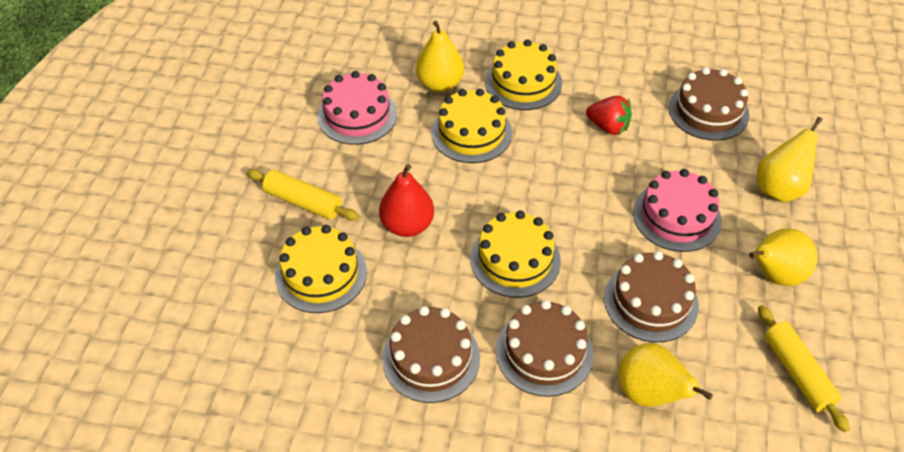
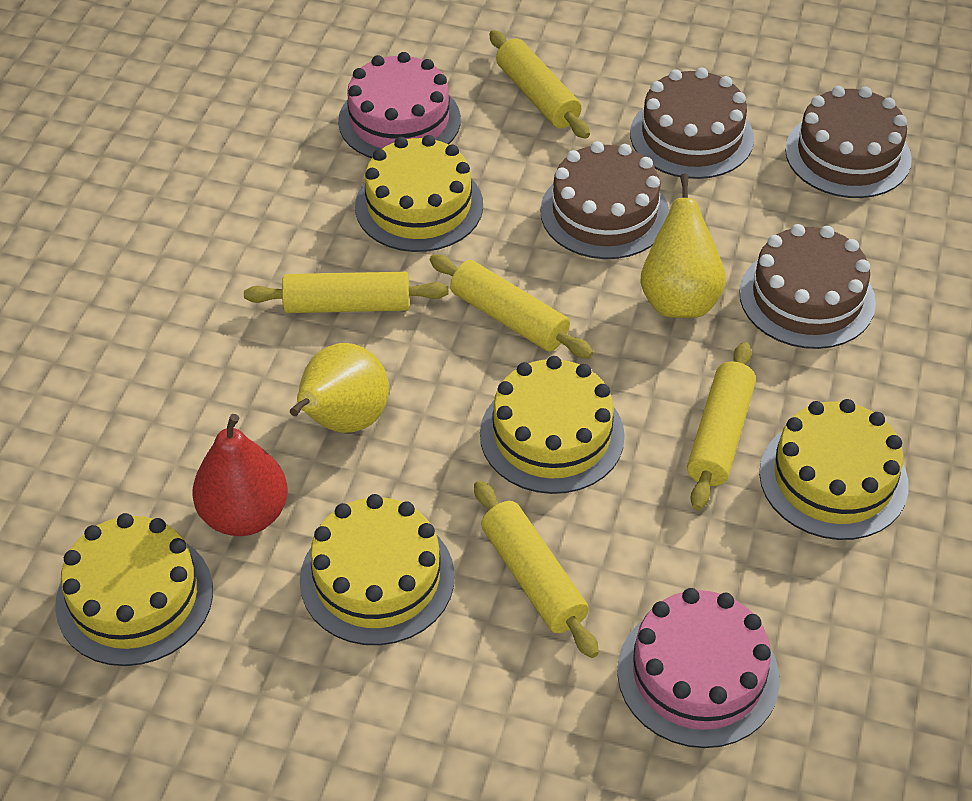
red strawberry: [586,96,632,135] = 1 -> none = 0
yellow cake: [275,225,367,313] [431,89,512,163] [470,210,561,298] [485,39,562,110] = 4 -> [55,513,213,666] [300,494,455,645] [355,135,483,252] [480,356,625,494] [759,399,909,540] = 5
yellow pear: [416,21,464,92] [618,343,713,407] [749,228,818,286] [757,117,823,202] = 4 -> [290,343,389,433] [640,174,726,318] = 2
yellow rolling pin: [247,169,359,221] [758,305,850,432] = 2 -> [244,272,448,313] [430,255,594,358] [474,481,599,658] [489,30,590,139] [687,342,756,510] = 5

